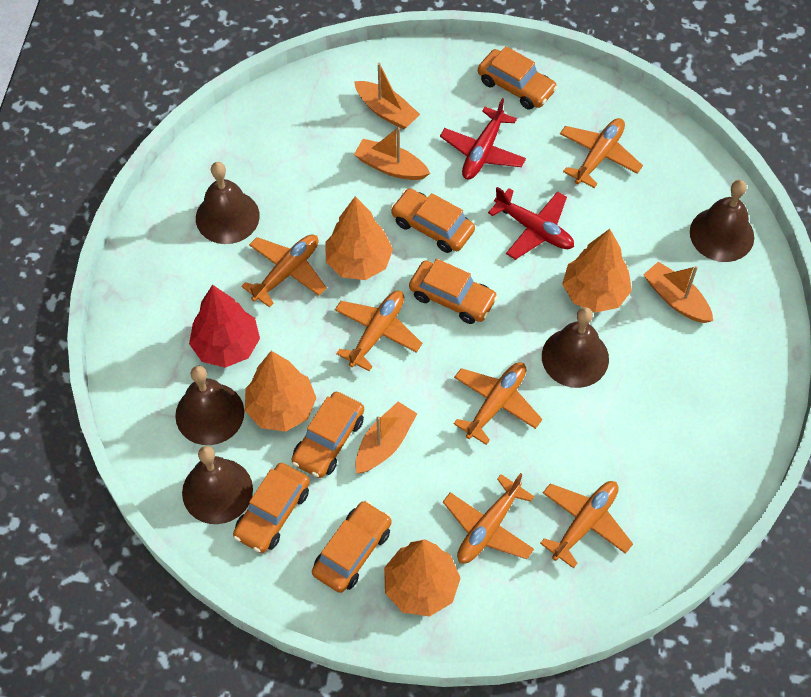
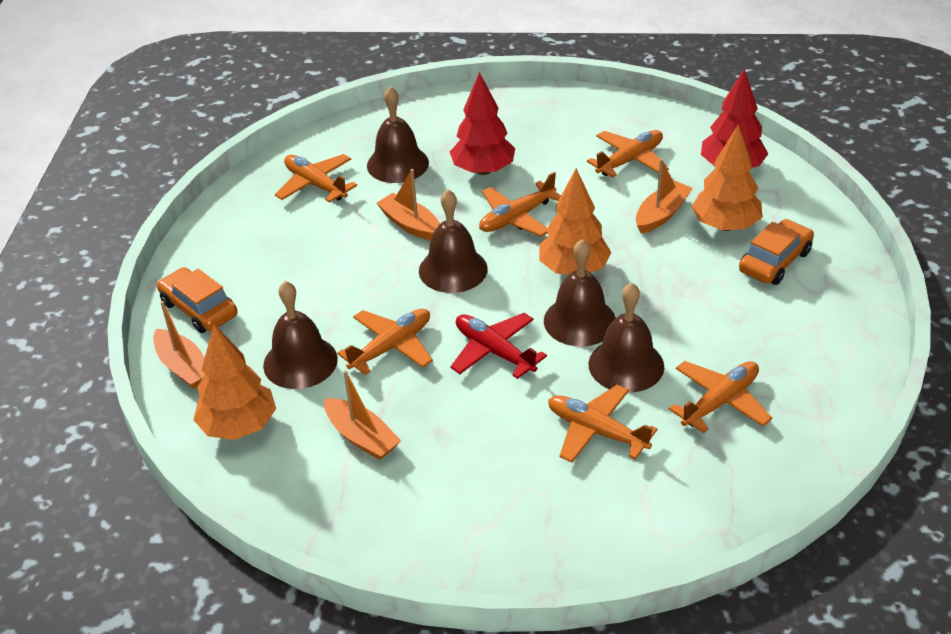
orange car: [233,463,310,553] [291,392,364,478] [312,500,392,593] [391,189,475,253] [409,259,498,324] [478,46,558,110] = 6 -> [157,267,237,333] [739,219,814,285] = 2
orange tree: [245,351,316,432] [325,196,393,280] [384,539,461,616] [562,229,632,313] = 4 -> [193,324,276,440] [539,168,612,275] [691,124,762,231] = 3
red plane: [440,98,526,179] [488,187,574,260] = 2 -> [450,313,547,379] = 1
red tree: [189,285,260,368] = 1 -> [450,72,515,175] [701,69,768,168] = 2

